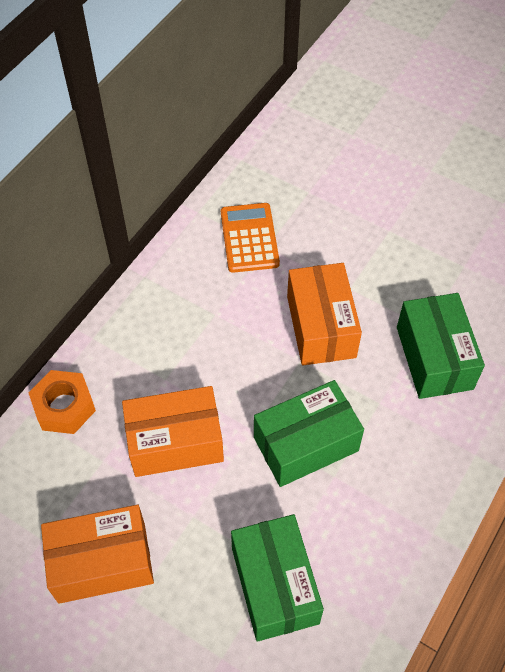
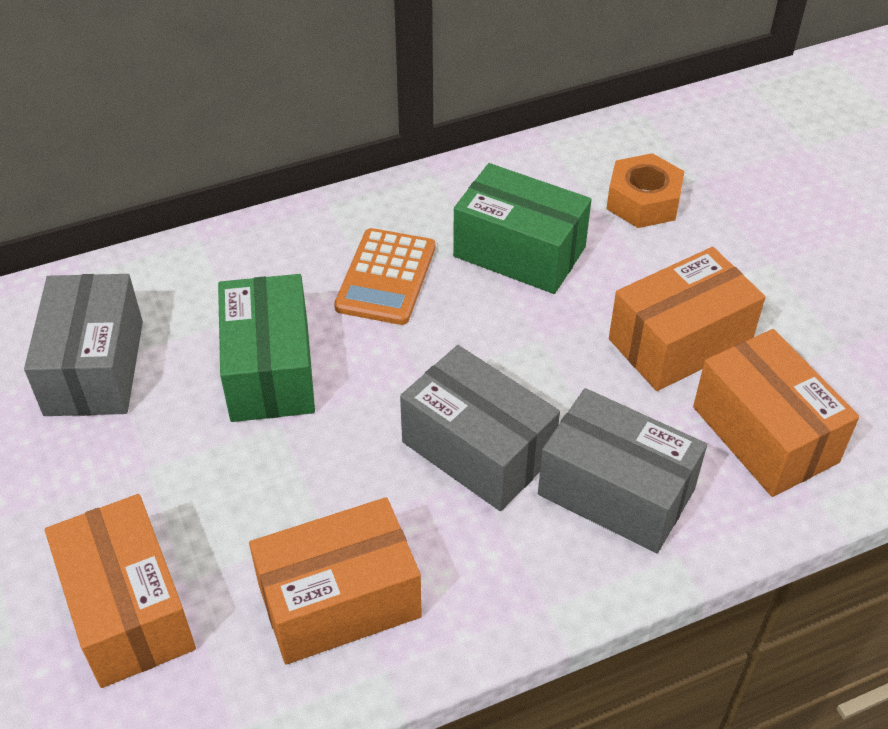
green box: [231,514,324,642] [254,380,364,487] [397,293,485,399] = 3 -> [218,274,315,422] [453,163,592,294] = 2
grey box: none = 0 -> [24,274,143,416] [400,345,560,511] [538,388,707,553] = 3
orange box: [41,505,154,604] [122,386,224,477] [287,263,362,365] = 3 -> [45,494,196,688] [249,497,422,664] [609,247,765,391] [693,329,859,497] = 4

